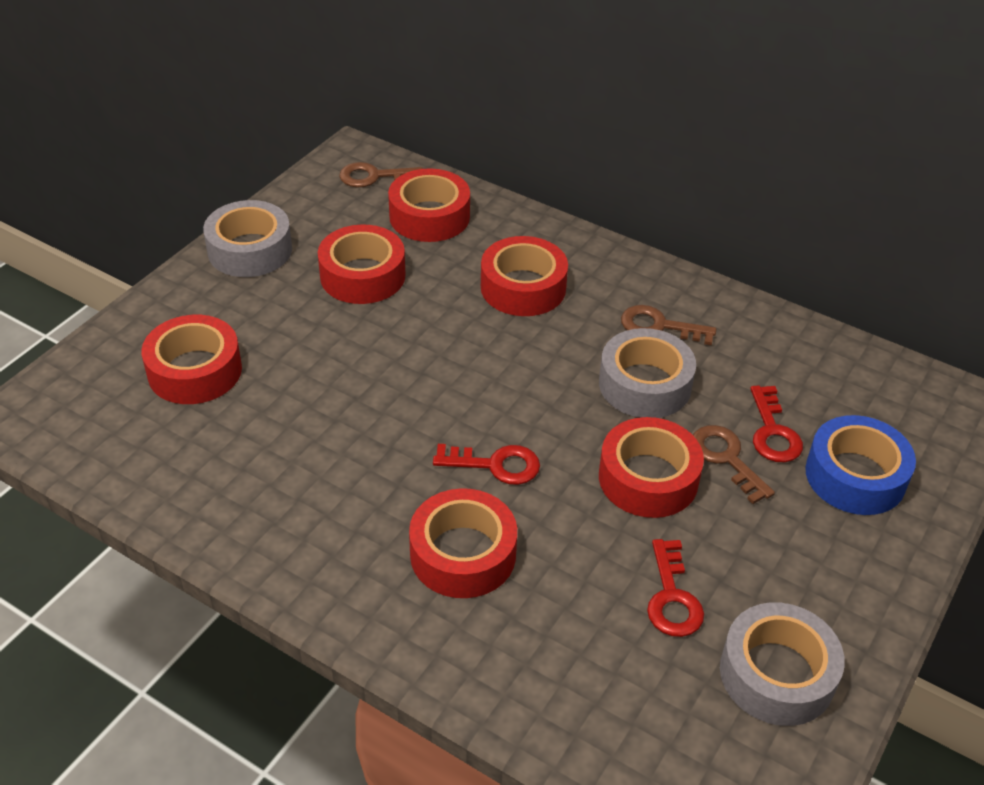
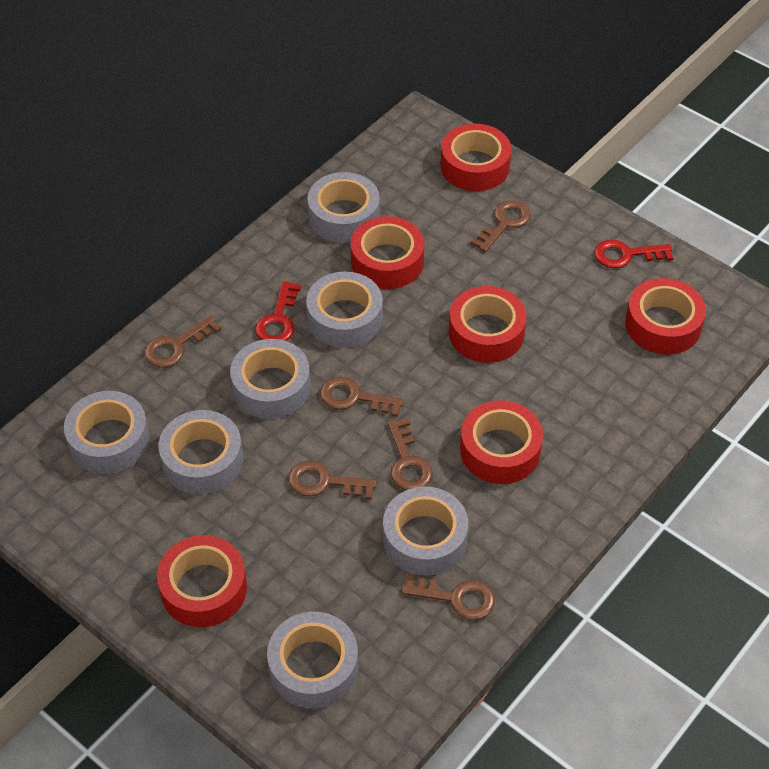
blue tape: [805,415,916,515] = 1 -> none = 0
brown key: [339,162,423,188] [621,305,716,345] [693,425,775,504] = 3 -> [144,316,221,368] [288,460,377,500] [320,376,404,417] [388,418,433,490] [402,573,495,620] [470,200,531,252] = 6
grey tape: [203,200,292,277] [599,328,696,418] [720,602,845,726] = 3 -> [64,391,150,474] [159,410,243,494] [230,339,311,419] [267,612,358,709] [306,272,383,348] [307,172,380,243] [383,486,468,576] = 7
red key: [433,444,540,485] [647,539,704,637] [750,385,803,462] = 3 -> [255,281,301,341] [594,239,673,268] = 2

